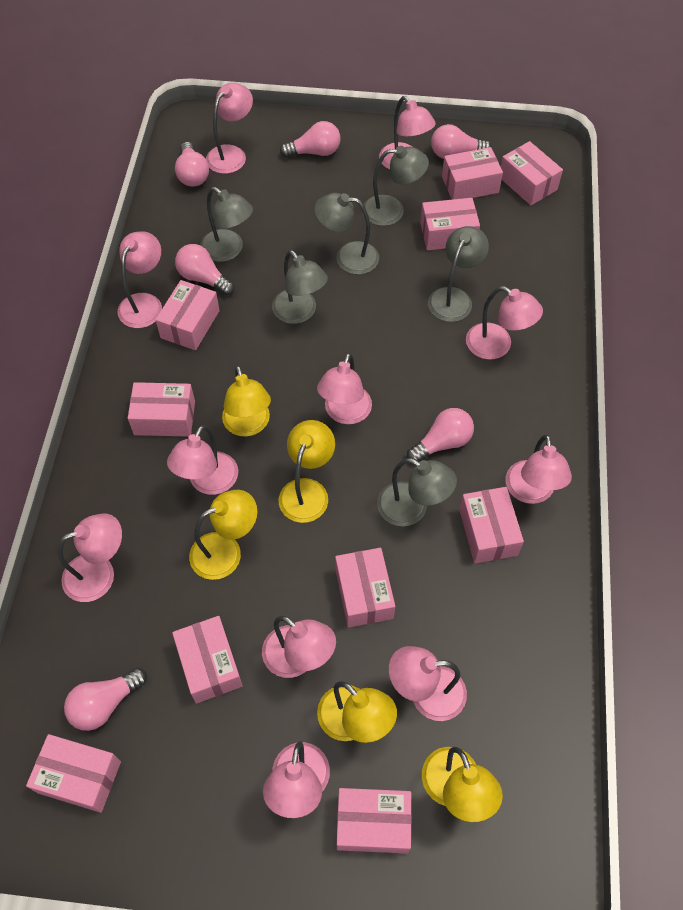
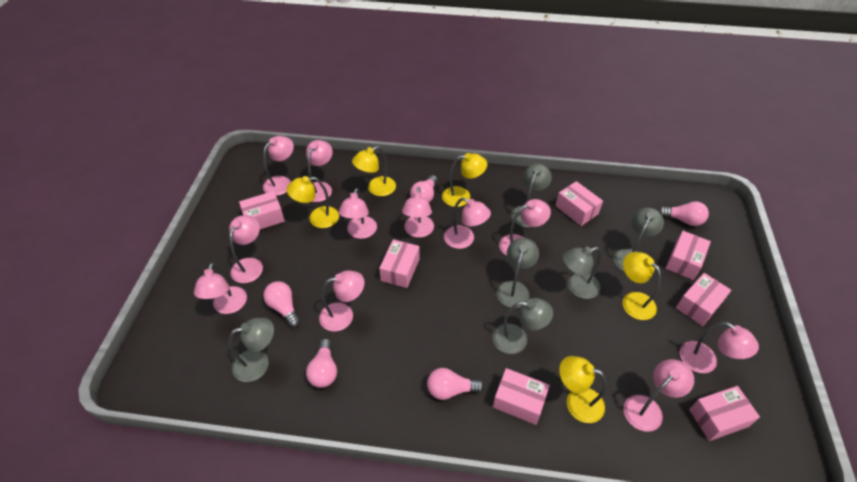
pink box: [26,734,121,813] [128,382,195,437] [155,280,220,350] [172,616,243,704] [335,548,395,628] [337,788,412,854] [420,198,480,250] [442,147,503,200] [459,487,524,563] [501,141,563,205] = 10 -> [239,191,285,229] [379,239,420,288] [493,368,550,425] [555,181,603,226] [666,231,711,280] [676,273,731,326] [689,386,760,441] = 7
pink light bulb: [64,667,147,731] [175,142,209,187] [175,244,234,296] [280,121,341,158] [407,408,474,462] [431,124,491,159] = 6 -> [263,281,300,327] [306,339,337,388] [410,175,438,203] [427,368,484,400] [658,201,709,226] = 5

